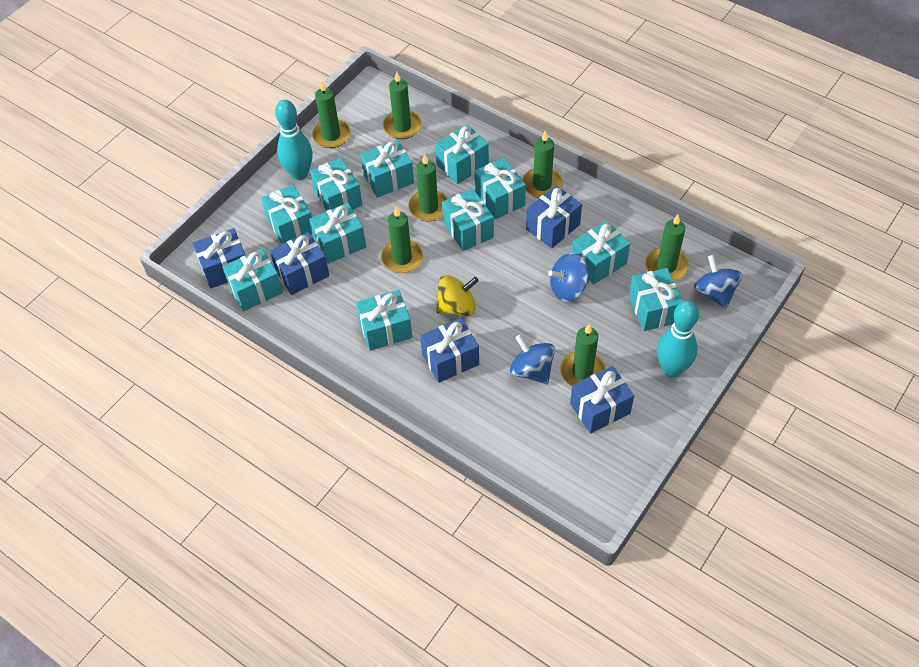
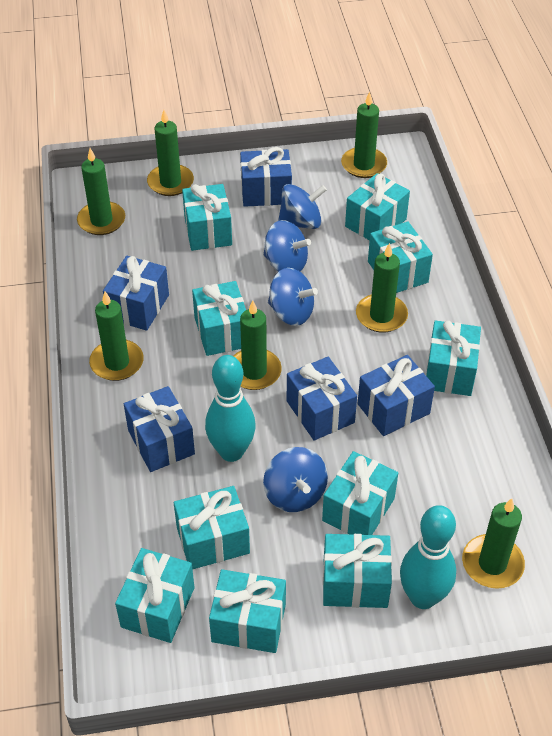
blue spinning top: [510,335,555,384] [548,253,589,301] [694,255,743,309] = 3 -> [263,220,311,272] [263,447,328,512] [268,268,318,326] [278,184,327,229] = 4
turquoise gift: [222,248,283,311] [261,184,312,244] [309,203,366,264] [310,157,363,211] [356,290,412,351] [360,140,414,198] [435,124,489,184] [442,188,494,251] [474,158,526,219] [572,221,630,284] [629,268,683,331] = 11 -> [115,548,195,643] [174,486,250,570] [182,184,232,251] [192,281,246,356] [209,569,286,653] [322,451,398,535] [323,534,392,608] [345,173,410,240] [368,221,433,293] [426,320,481,396] = 10
yellow spinning top: [436,275,478,316] = 1 -> none = 0

